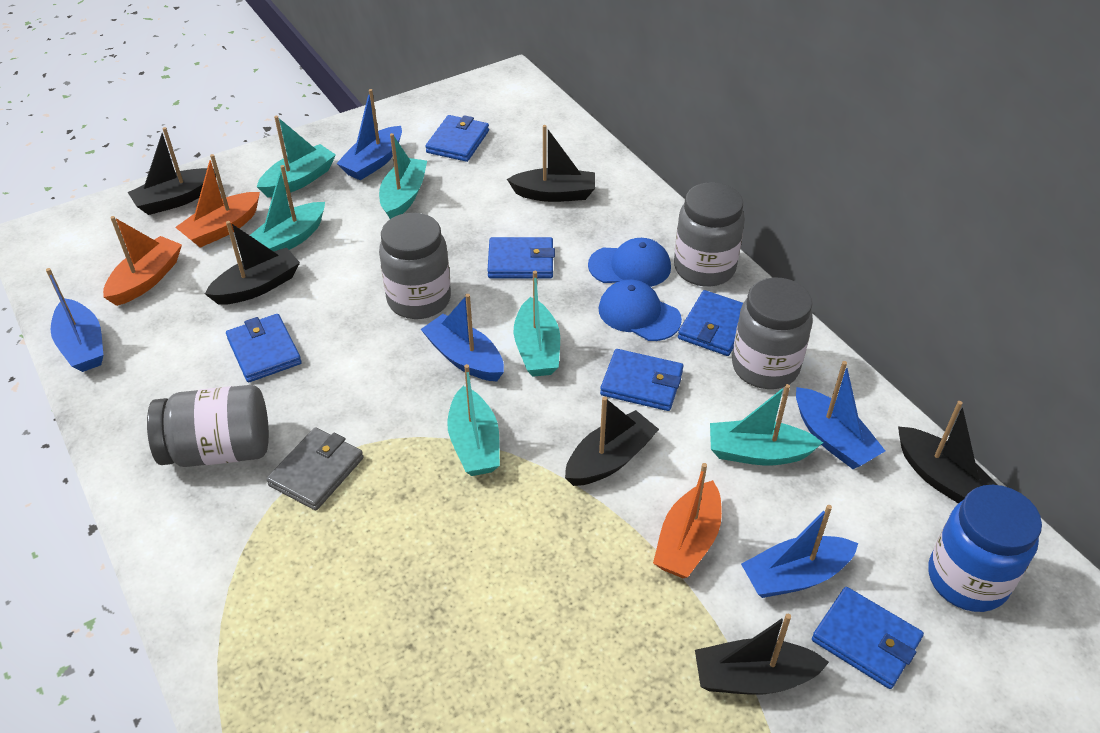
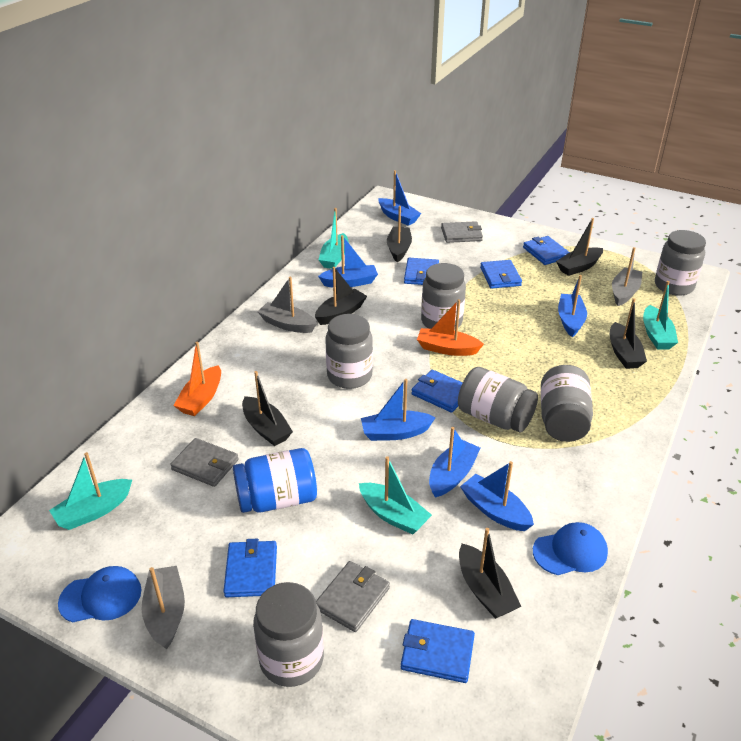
blue boat: [46,268,104,372] [336,89,402,180] [421,294,504,381] [741,505,858,598] [796,361,885,469] = 5 -> [318,235,378,287] [361,379,436,441] [378,170,421,226] [429,427,480,497] [460,461,534,531] [558,275,587,337] = 6
grey boat: none = 0 -> [141,566,185,649] [257,277,317,333] [612,247,642,306] = 3
grey jar: [147,385,269,467] [379,213,451,319] [674,182,745,287] [732,277,813,389] = 4 -> [253,582,324,687] [325,314,373,389] [421,263,466,330] [458,367,538,432] [541,365,593,442] [655,230,706,296] = 6
grey wallet: [266,427,364,510] = 1 -> [170,438,239,487] [316,561,390,632] [441,221,483,243] = 3
orange boat: [103,216,182,306] [175,154,260,248] [653,463,722,578] = 3 -> [173,342,221,416] [417,299,484,356] = 2
turquoise boat: [250,165,325,251] [257,116,336,198] [379,133,427,219] [447,364,500,476] [514,271,560,377] [710,384,823,466] = 6 -> [49,452,132,530] [319,208,349,269] [359,456,432,535] [643,281,678,350] = 4

